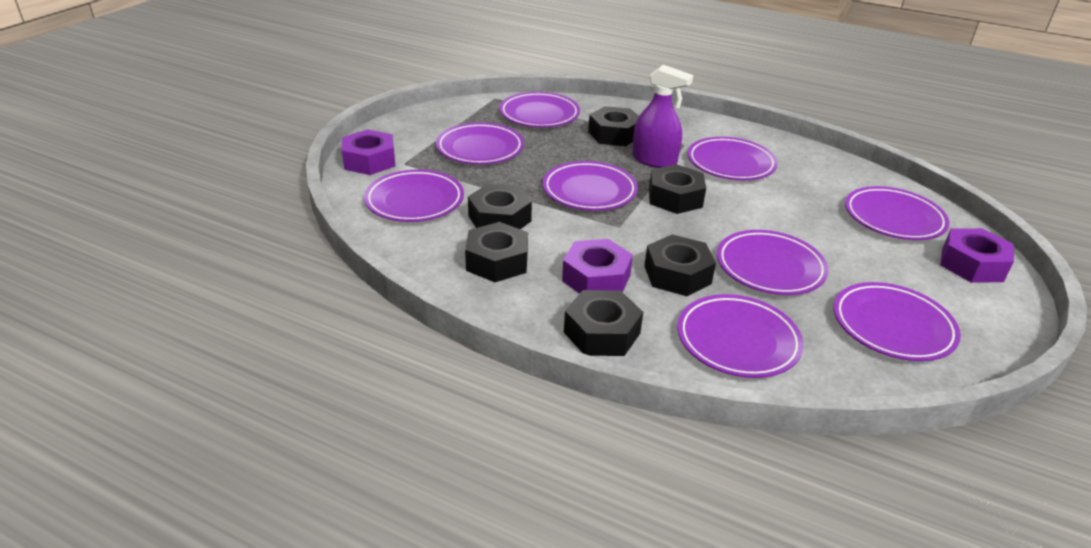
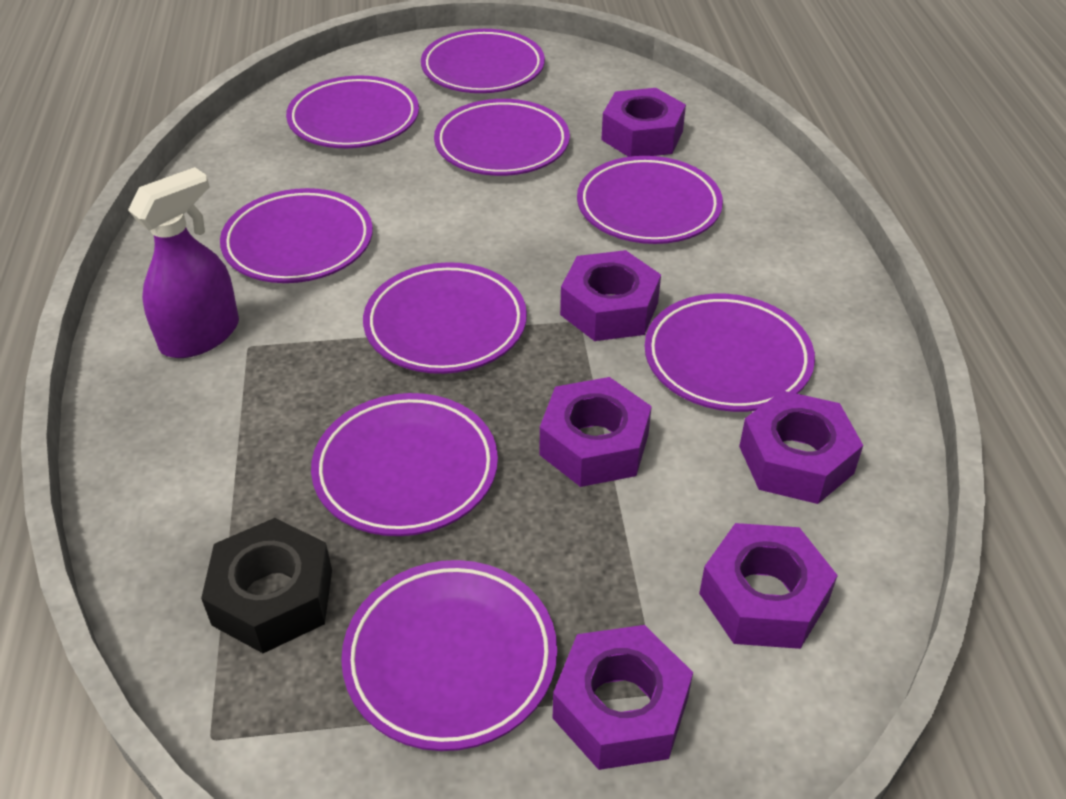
black nut: [465,222,528,282] [468,184,532,229] [564,290,643,356] [588,106,639,146] [644,234,716,296] [649,164,706,214] = 6 -> [201,518,332,653] = 1
purple nut: [342,129,395,175] [562,239,633,294] [940,228,1014,283] = 3 -> [540,377,652,487] [553,625,693,770] [560,250,661,341] [601,88,686,157] [699,523,838,649] [739,390,863,504] = 6

